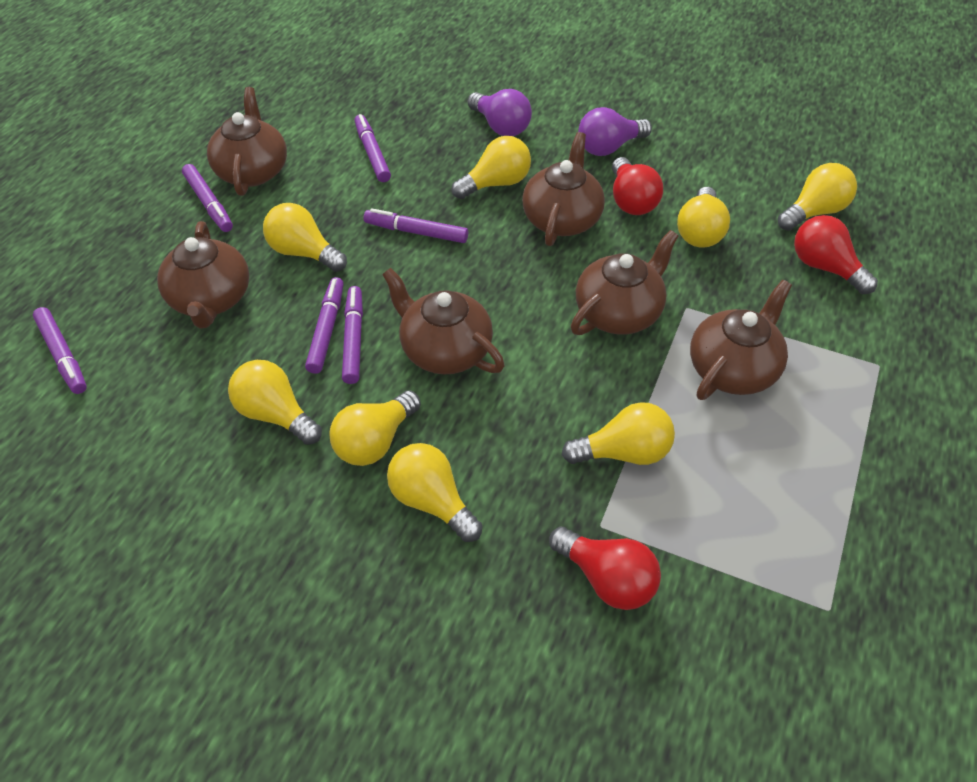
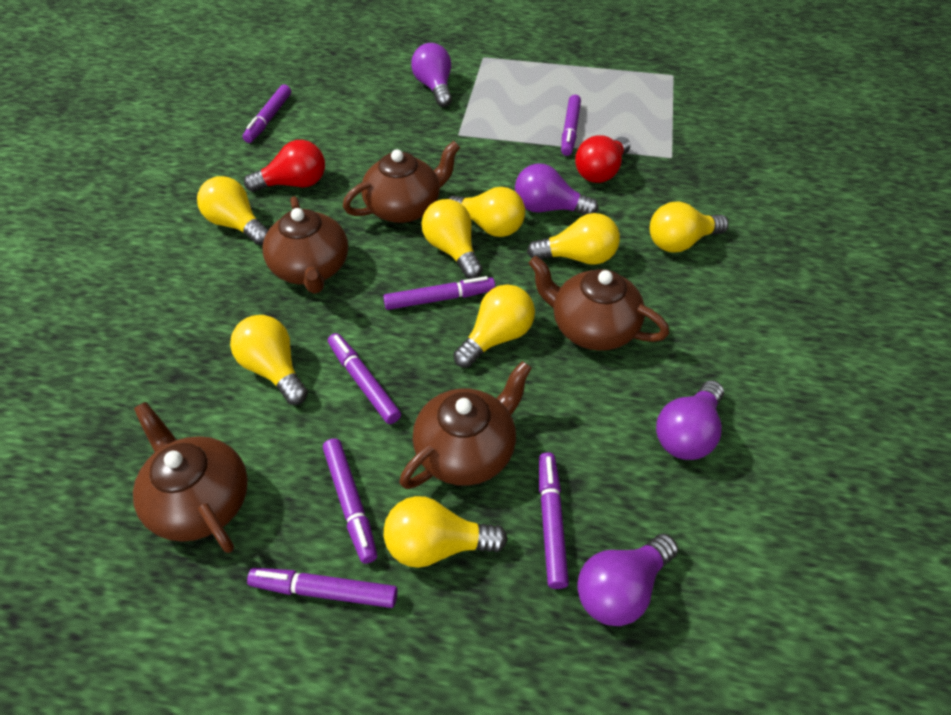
brown teapot: [157,221,249,329] [207,87,287,196] [382,268,505,374] [522,132,605,246] [571,230,678,335] [690,280,792,400] = 6 -> [133,402,248,553] [263,196,348,294] [343,141,460,223] [399,361,532,489] [528,256,669,351] = 5
purple light bulb: [468,89,532,136] [578,107,652,156] = 2 -> [411,43,452,107] [515,164,598,215] [577,534,678,626] [656,380,724,460] = 4
purple marker: [33,307,87,394] [182,164,233,232] [305,277,344,374] [342,286,363,384] [354,114,391,182] [364,208,468,243] = 6 -> [243,85,291,143] [247,568,398,608] [323,438,377,564] [328,333,401,424] [383,276,495,310] [539,452,569,589] [561,95,581,156] = 7
red light bulb: [549,527,661,610] [612,157,663,215] [794,215,878,294] = 3 -> [244,140,325,192] [575,135,631,183] = 2

